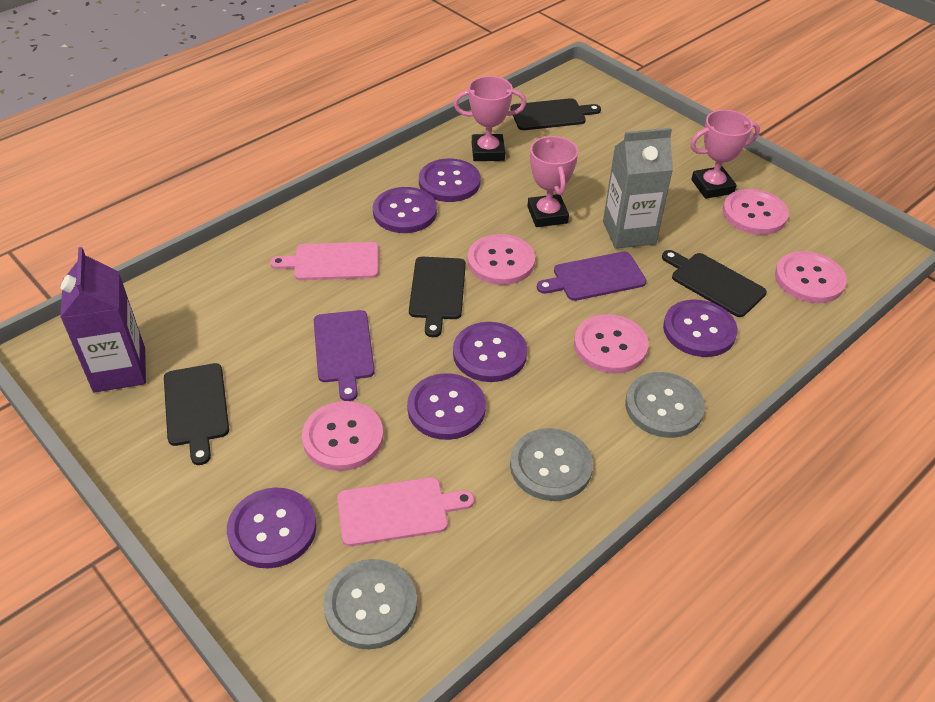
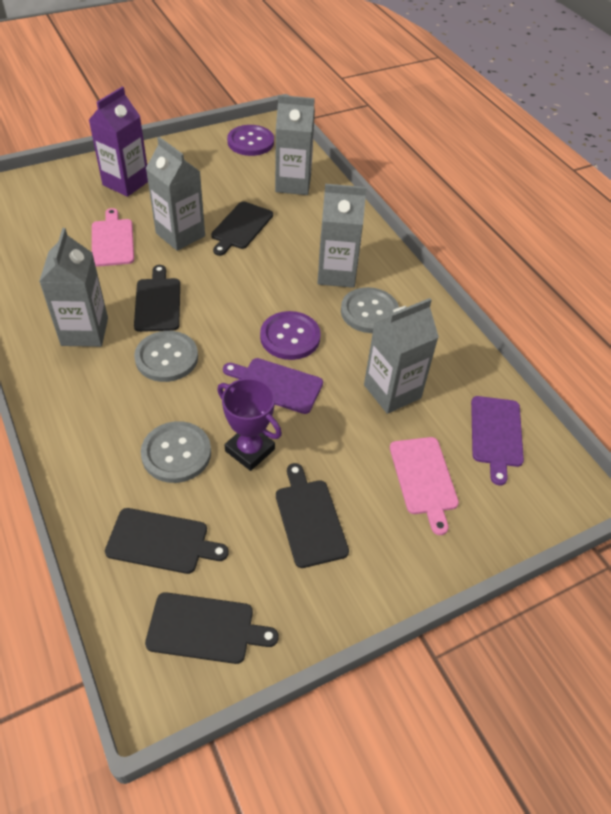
black cutting board: [164,363,229,465] [409,257,466,337] [510,98,601,130] [662,250,767,317] = 4 -> [105,508,229,574] [134,265,180,332] [145,592,279,664] [211,201,273,256] [276,463,349,568] = 5
grey carton: [603,128,673,249] = 1 -> [39,228,108,347] [146,137,205,251] [275,95,315,195] [317,184,367,288] [364,298,439,414] = 5
pink button: [302,401,383,471] [468,234,535,285] [574,314,648,374] [723,189,789,235] [775,251,847,303] = 5 -> none = 0
pink trophy: [453,76,526,161] [527,136,578,227] [690,110,760,199] = 3 -> none = 0
purple button: [227,487,316,569] [373,187,437,233] [407,373,486,440] [419,158,480,202] [453,322,527,382] [663,300,738,357] = 6 -> [227,125,274,156] [260,311,321,360] = 2
purple trophy: none = 0 -> [217,378,282,471] = 1

